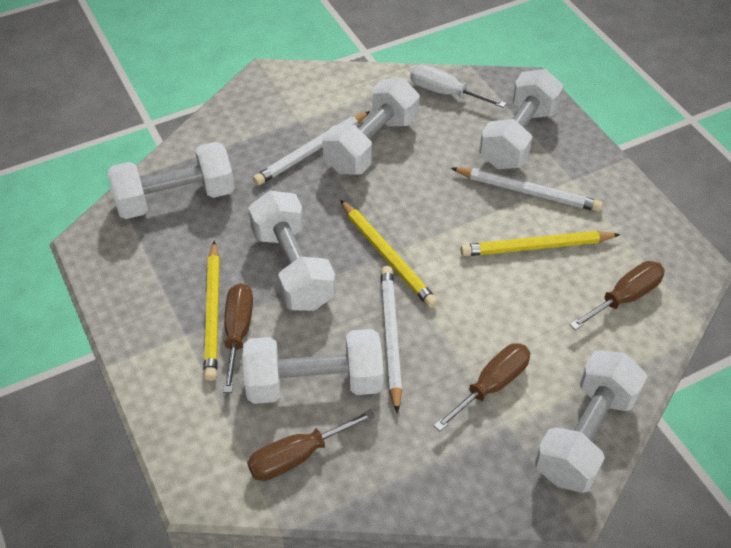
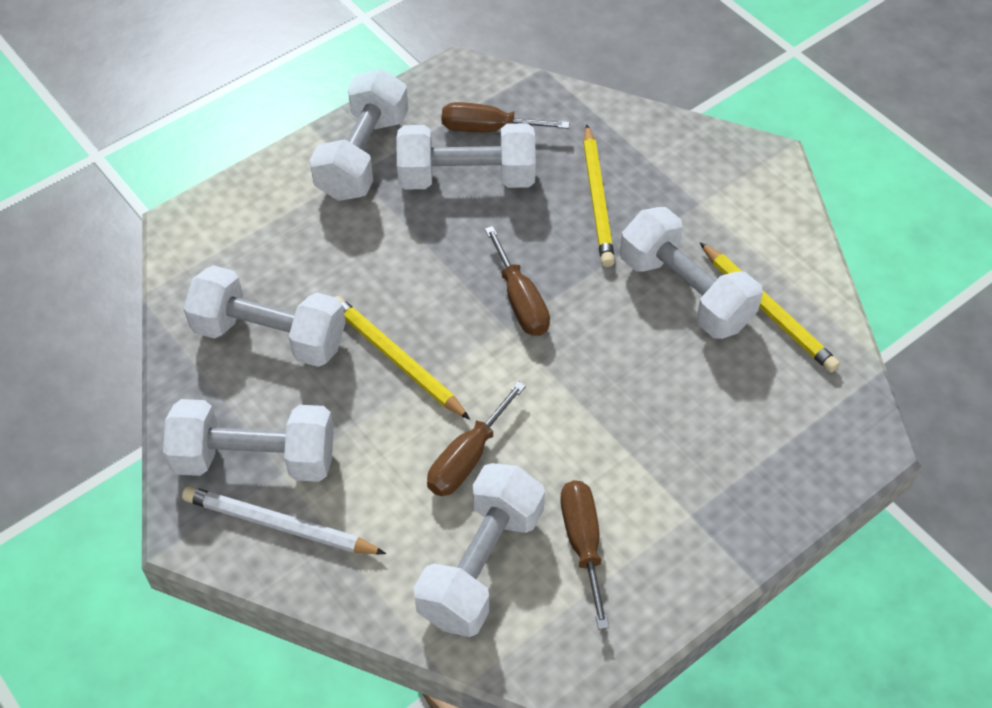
white pencil: [253,111,370,185] [381,266,402,414] [451,167,603,212] = 3 -> [182,486,386,554] = 1
white screwdriver: [410,65,507,108] = 1 -> none = 0

